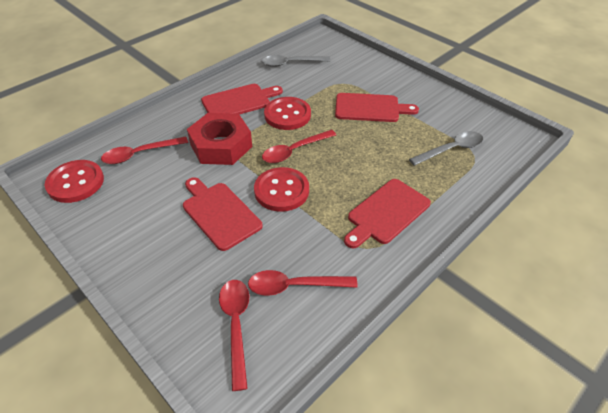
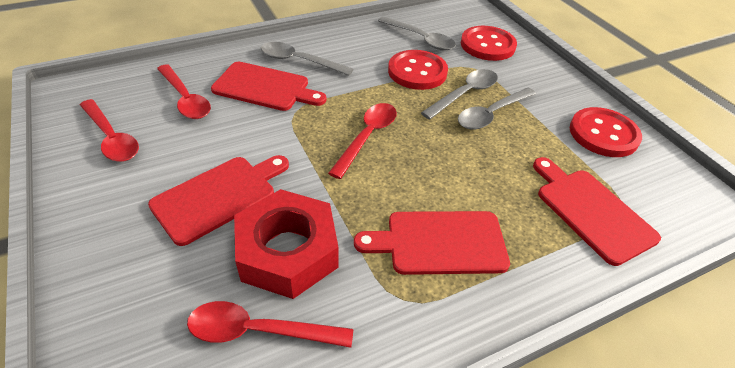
grey spoon: [262,55,330,67] [409,131,483,166] = 2 -> [261,42,353,76] [378,17,456,50] [421,69,498,120] [458,88,536,129] = 4

